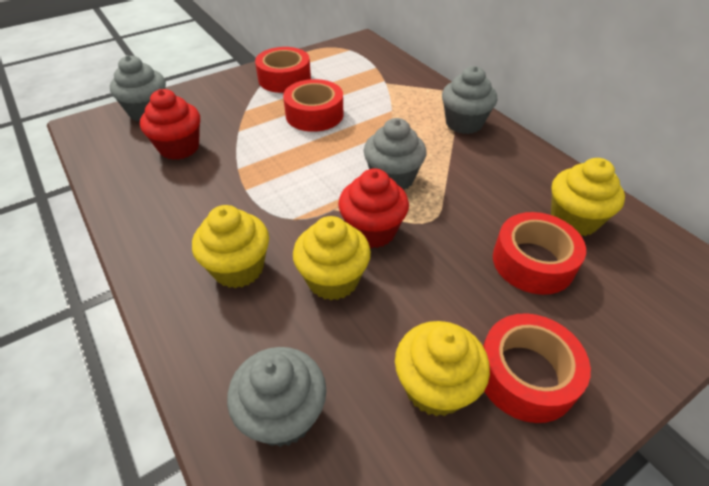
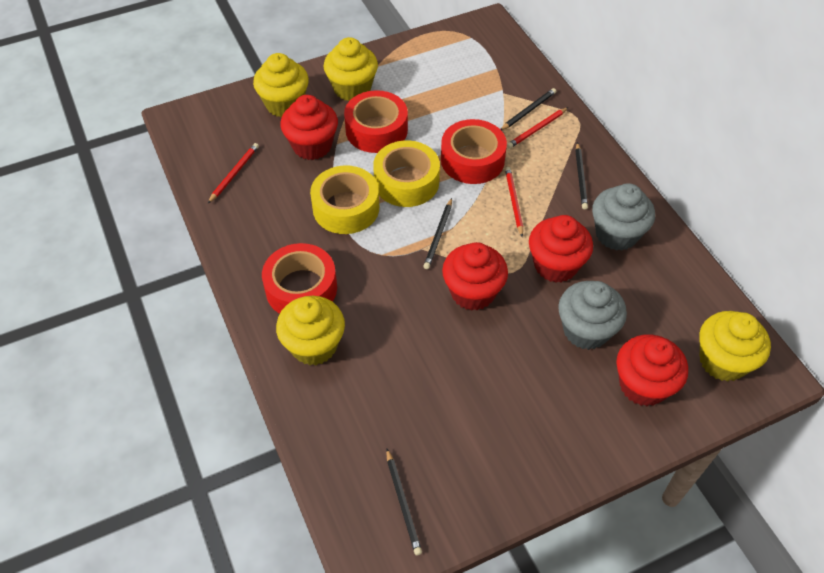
black pencil: none = 0 -> [386,449,422,555] [423,198,452,269] [500,88,556,131] [575,142,588,209] = 4
grey cupcake: [110,55,166,121] [227,347,327,447] [364,118,427,190] [442,66,497,134] = 4 -> [558,281,627,350] [592,183,655,251] = 2
red cupcake: [140,89,200,160] [338,168,409,248] = 2 -> [280,95,338,160] [442,242,508,311] [529,215,593,283] [616,335,688,406] = 4
red pencil: none = 0 -> [208,143,259,203] [505,167,523,237] [507,107,568,148] = 3
red tape: [255,47,311,93] [283,79,343,132] [483,313,591,423] [493,212,586,295] = 4 -> [262,243,337,314] [344,90,408,153] [441,119,507,184] = 3
yellow tape: none = 0 -> [310,165,379,234] [373,140,440,207] = 2

